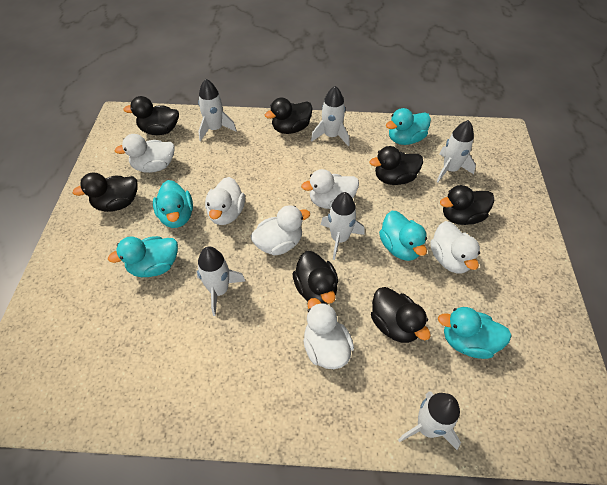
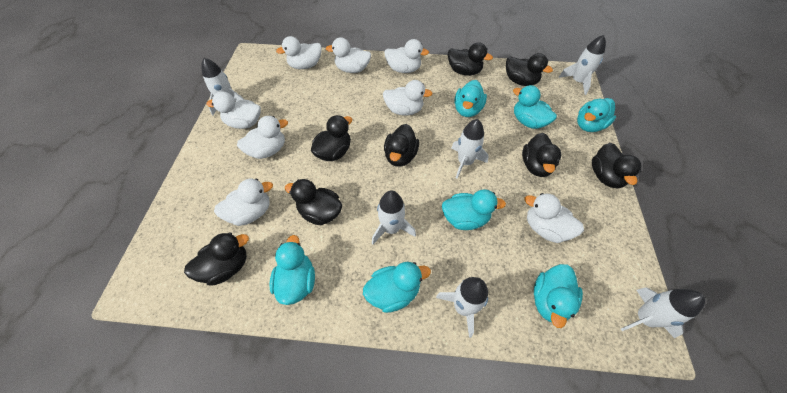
black duck: [73,173,138,212] [123,96,179,135] [265,98,313,134] [293,251,338,304] [370,146,423,185] [371,287,431,343] [440,185,495,225] = 7 -> [184,232,249,286] [285,179,342,225] [311,115,352,161] [384,124,419,167] [448,42,493,76] [506,53,553,86] [522,133,561,177] [592,143,641,189] = 8
turquoise duck: [108,236,178,277] [153,180,193,228] [379,211,427,261] [386,108,431,145] [438,307,512,359] = 5 -> [269,235,315,305] [363,262,431,313] [442,189,506,230] [454,80,487,117] [513,85,557,129] [534,264,583,328] [577,98,616,132] = 7
white duck: [115,134,175,173] [205,177,245,225] [251,205,310,255] [301,169,359,209] [303,298,354,369] [430,221,480,274] = 6 -> [207,91,261,129] [214,179,273,226] [237,116,288,159] [276,36,322,69] [326,37,371,73] [383,80,433,116] [384,39,429,73] [525,193,584,243] = 8

